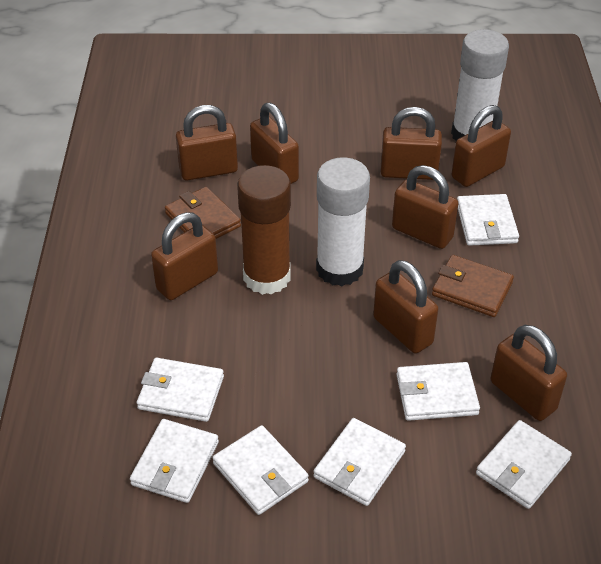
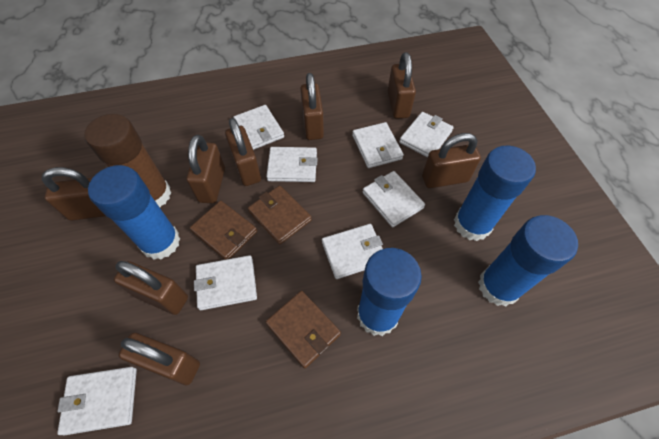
blue glue stick: none = 0 -> [88,165,180,260] [357,248,422,336] [454,145,536,241] [478,215,578,306] = 4
brown wallet: [165,187,241,239] [432,255,514,317] = 2 -> [190,201,257,260] [248,186,312,244] [266,291,341,369] = 3
white glue stick: [316,157,370,286] [451,29,509,141] = 2 -> none = 0
white wallet: [130,419,219,503] [137,358,224,422] [212,425,309,515] [313,418,406,506] [396,362,480,421] [457,194,519,246] [476,420,572,509] = 7 -> [57,367,137,435] [194,255,257,310] [233,105,284,150] [266,147,318,182] [322,224,383,279] [352,122,404,168] [363,171,425,227] [399,112,454,157] = 8

